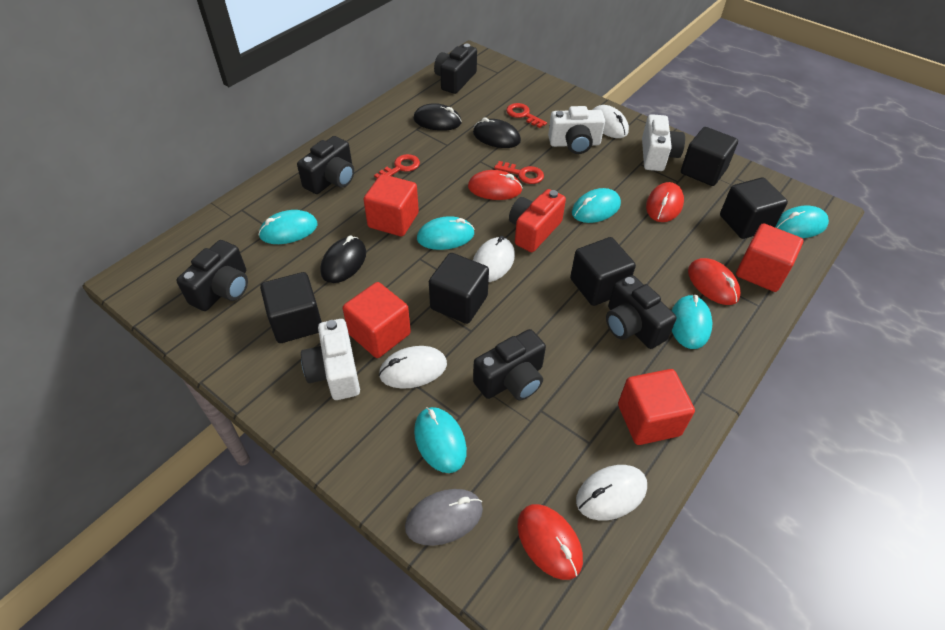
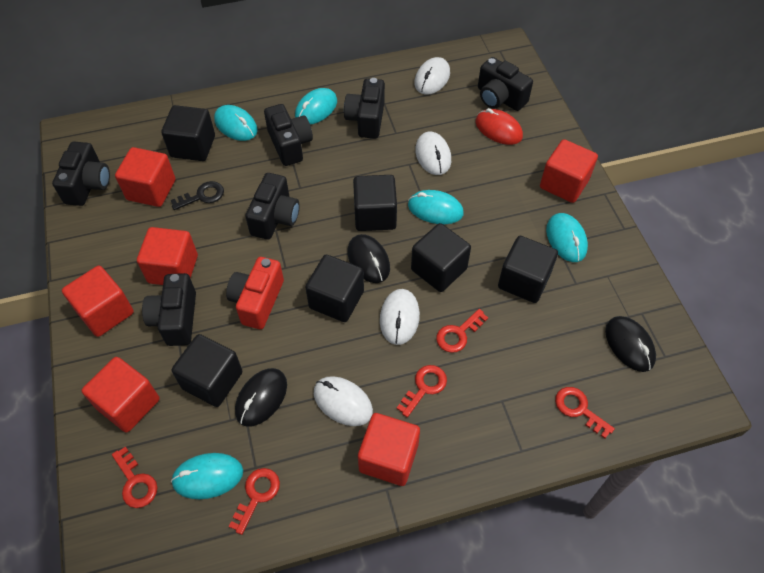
black camera: [176,240,248,311] [297,136,354,194] [434,44,477,94] [473,329,546,401] [606,275,677,349] = 5 -> [52,142,110,206] [142,273,196,346] [245,173,300,240] [264,104,313,166] [344,78,385,139] [478,57,533,111] = 6
black cube: [260,272,322,343] [429,253,489,324] [570,237,636,306] [681,127,738,186] [720,177,788,239] = 5 -> [161,105,215,161] [172,334,243,407] [305,255,364,322] [353,175,397,231] [411,223,471,292] [498,236,558,303] = 6
black key: none = 0 -> [171,181,224,210] = 1
grey mouse: [405,489,483,546] = 1 -> none = 0
red cube: [343,282,411,358] [363,174,419,237] [618,369,695,445] [736,223,803,292] = 4 -> [62,266,134,337] [81,357,160,433] [115,147,175,207] [137,227,198,285] [358,413,420,486] [540,139,598,203] = 6
red key: [374,154,420,178] [494,161,544,184] [506,103,547,128] = 3 -> [112,447,157,508] [229,468,280,535] [397,365,447,417] [436,309,488,353] [555,387,615,439] = 5
red mouse: [468,170,522,200] [517,504,583,580] [646,182,684,222] [688,258,741,305] = 4 -> [475,108,523,145] = 1
turquoise mouse: [258,210,317,244] [414,407,467,473] [417,216,474,250] [572,188,621,223] [672,295,712,349] [775,206,829,238] = 6 -> [171,453,243,499] [214,105,258,141] [295,88,337,125] [408,190,464,224] [546,213,588,262] = 5
white camera: [301,319,360,400] [548,106,605,154] [642,114,685,171] = 3 -> none = 0

